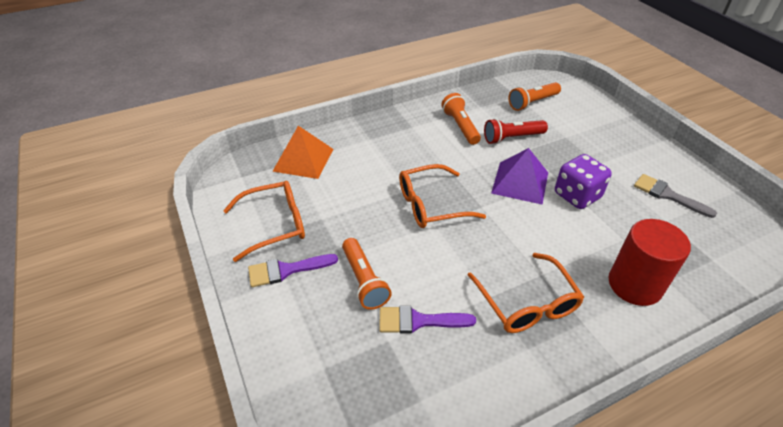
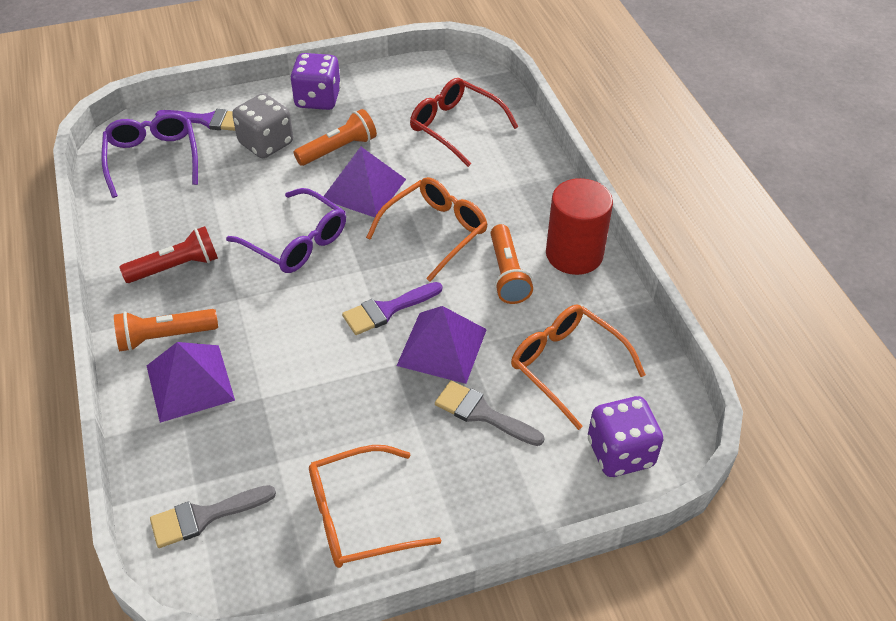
grey brush: [634,174,717,218] = 1 -> [150,485,276,548] [435,381,544,446] = 2
grey dice: none = 0 -> [232,93,293,158] = 1
orange pyramid: [272,126,333,179] = 1 -> none = 0
purple dice: [555,154,612,209] = 1 -> [290,53,341,110] [588,396,664,477] = 2
purple glasses: none = 0 -> [101,112,198,198] [226,188,346,273] = 2
purple pyramid: [491,148,548,205] = 1 -> [147,342,235,423] [323,147,406,217] [397,306,487,384] = 3
red glasses: none = 0 -> [410,78,519,167] = 1

